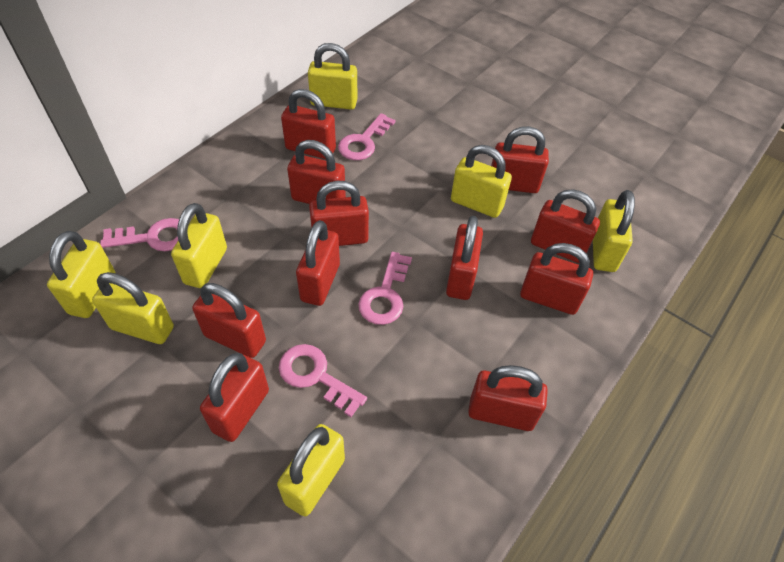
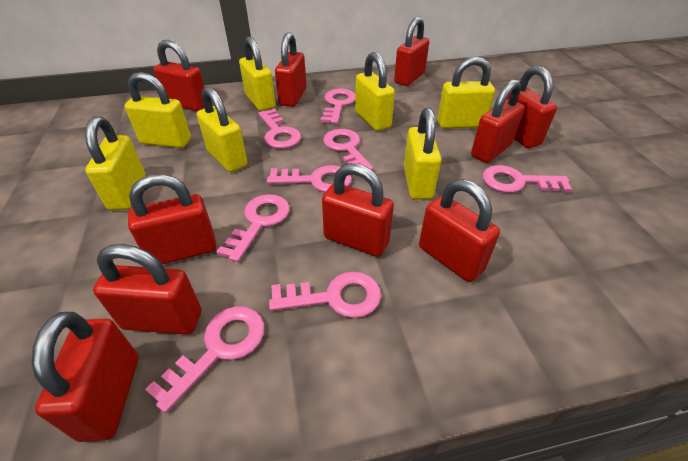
pink key: [100,218,179,251] [279,344,367,417] [338,113,395,160] [358,252,412,325] = 4 -> [145,306,265,413] [216,194,290,262] [258,109,301,149] [267,165,352,192] [269,271,381,318] [320,89,355,124] [323,129,373,170] [482,165,572,193] = 8
red padlock: [192,283,266,358] [200,353,269,442] [281,89,336,159] [287,140,346,204] [296,220,340,306] [309,181,369,246] [446,216,483,300] [468,365,548,431] [491,126,549,193] [520,243,593,315] [531,189,600,263] = 11 -> [32,312,139,442] [93,244,201,335] [128,174,216,265] [153,40,204,111] [275,32,306,107] [322,163,394,257] [394,17,429,86] [419,179,500,282] [471,79,525,163] [507,66,557,148] = 10

